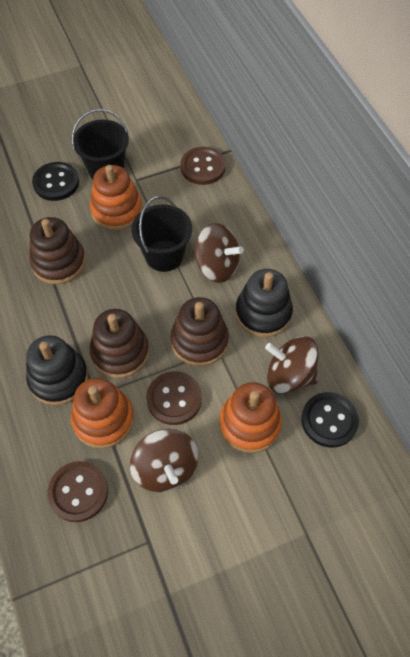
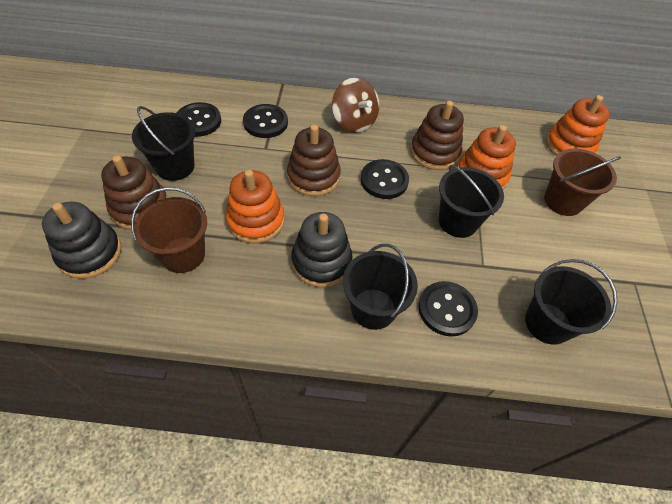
black bucket: [71,109,129,179] [131,196,192,272] = 2 -> [132,106,196,181] [343,244,418,330] [439,165,504,238] [525,259,618,345] = 4
black button: [32,162,79,201] [302,392,359,448] = 2 -> [177,102,221,137] [243,104,288,138] [361,159,409,199] [419,281,478,337] = 4
brown bucket: none = 0 -> [131,187,207,273] [544,148,621,216] = 2
brown button: [47,461,108,522] [146,371,202,425] [180,147,226,185] = 3 -> none = 0
brown spinning top: [130,429,199,492] [194,223,244,283] [265,336,319,393] = 3 -> [332,77,379,133] = 1

